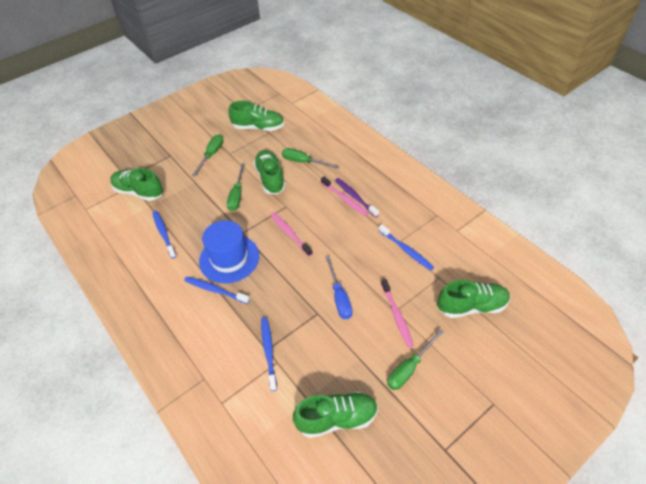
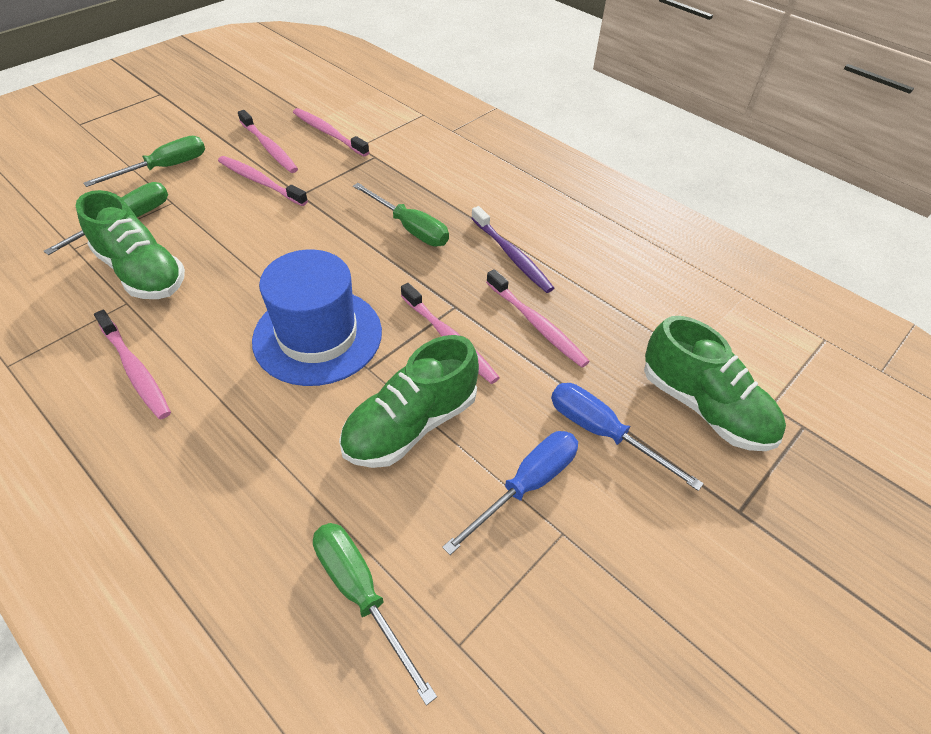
blue screwdriver: [326,256,353,319] = 1 -> [442,431,578,555] [551,383,704,491] = 2
blue toothbrush: [152,211,176,258] [184,276,250,304] [261,317,277,391] [378,224,434,271] = 4 -> none = 0
green shoe: [110,168,163,201] [229,101,284,131] [253,150,286,194] [293,391,378,438] [437,280,510,318] = 5 -> [76,190,185,299] [339,335,479,468] [644,316,786,451] = 3
pink toothbrush: [271,212,313,256] [321,177,369,216] [381,279,414,348] = 3 -> [94,310,171,419] [218,156,308,206] [238,110,298,173] [293,108,369,157] [401,283,500,384] [486,269,590,368] = 6

